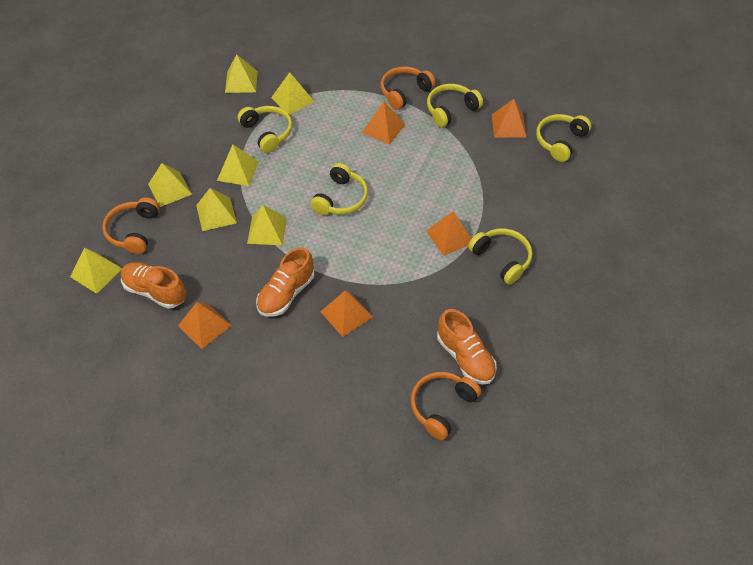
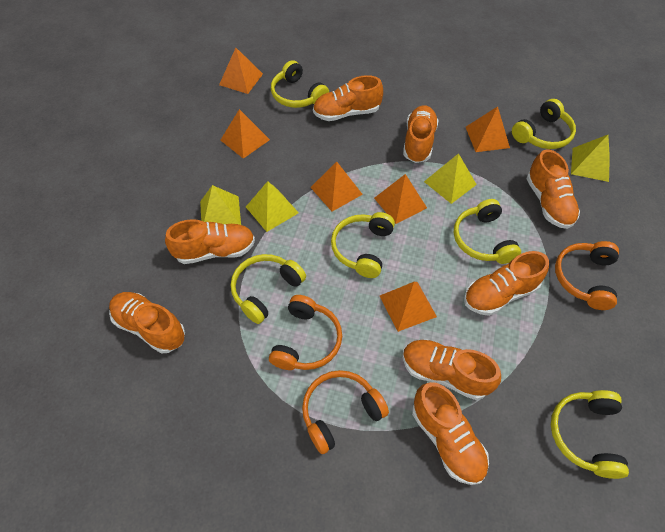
orange pyramid: [178,302,232,349] [320,290,373,337] [362,102,406,145] [426,211,472,256] [492,99,527,138] = 5 -> [219,48,263,94] [220,109,270,159] [310,161,363,212] [374,174,427,224] [380,282,437,332] [466,106,510,152] = 6
orange shoe: [121,262,186,309] [256,247,314,317] [437,309,497,385] = 3 -> [109,292,185,354] [165,219,255,264] [313,75,383,121] [403,105,439,163] [403,340,501,400] [412,382,489,485] [464,251,549,316] [526,150,580,229] = 8
yellow headphones: [238,106,292,153] [310,163,368,215] [427,84,483,127] [468,228,532,285] [536,114,592,162] = 5 -> [231,254,306,324] [271,60,329,108] [331,212,395,278] [454,199,521,264] [512,99,576,149] [551,390,629,479] = 6
yellow pyramid: [70,248,122,294] [148,163,192,207] [196,188,237,231] [217,145,259,186] [225,54,258,93] [247,205,287,245] [271,72,314,115] = 7 -> [200,185,241,225] [246,181,299,232] [424,153,477,204] [571,135,610,182] = 4

